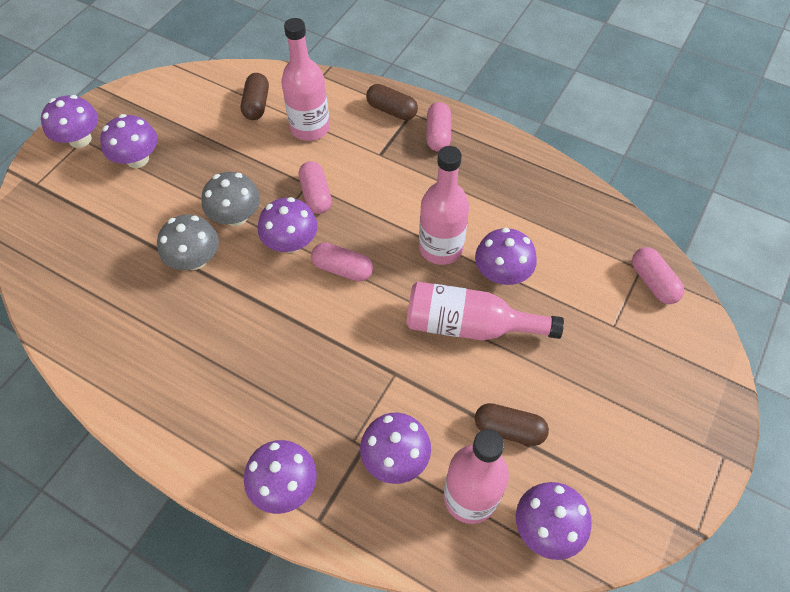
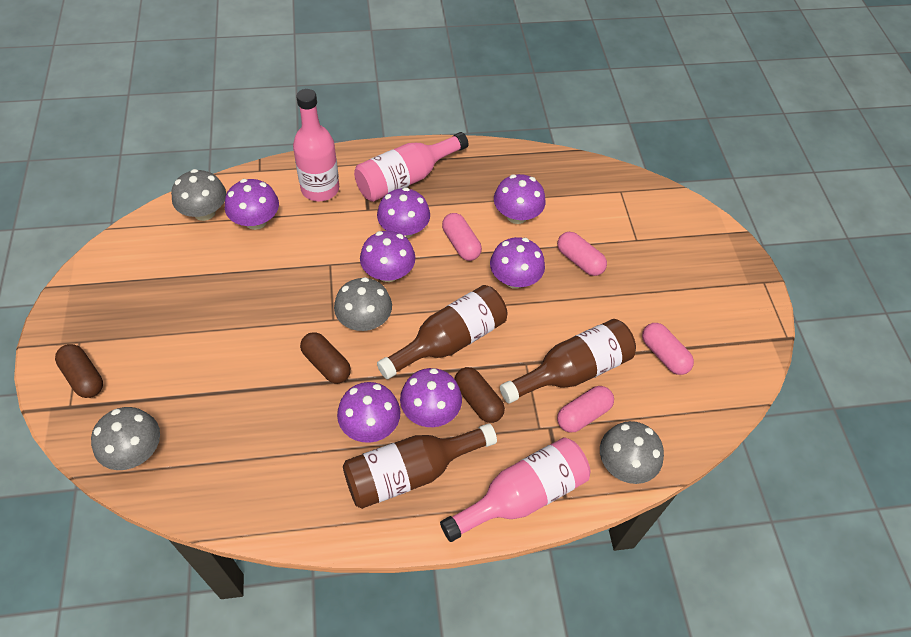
brown bottle: none = 0 -> [343,423,497,509] [377,285,508,379] [500,319,636,403] = 3
grey mushroom: [157,215,219,270] [201,172,260,226] = 2 -> [91,407,160,470] [171,169,226,221] [334,277,392,331] [600,421,664,484] = 4
pink bottle: [281,18,330,141] [407,281,564,340] [419,146,469,265] [444,429,509,524] = 4 -> [293,89,339,201] [354,132,468,202] [440,437,590,542] = 3

